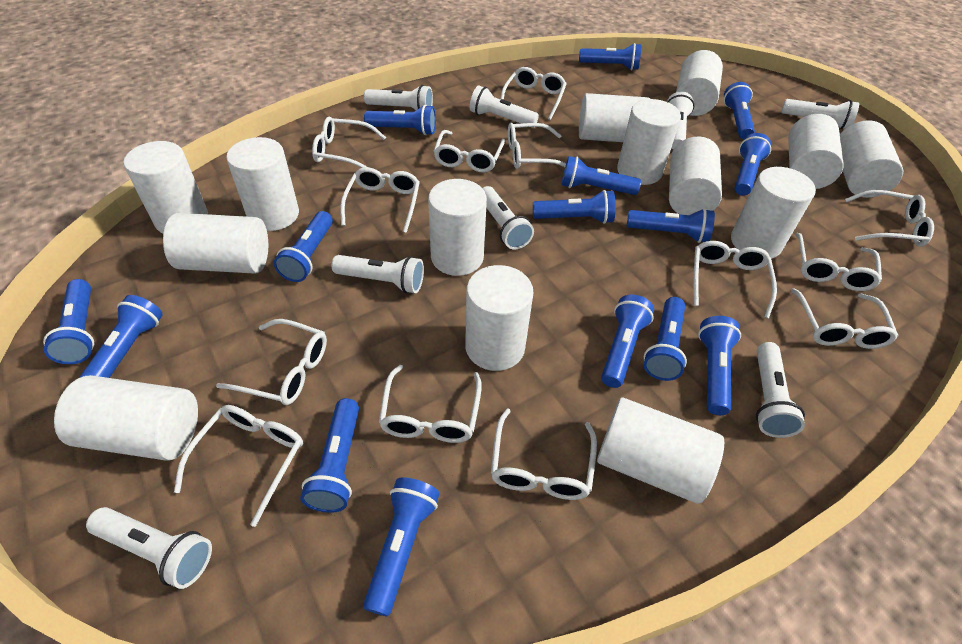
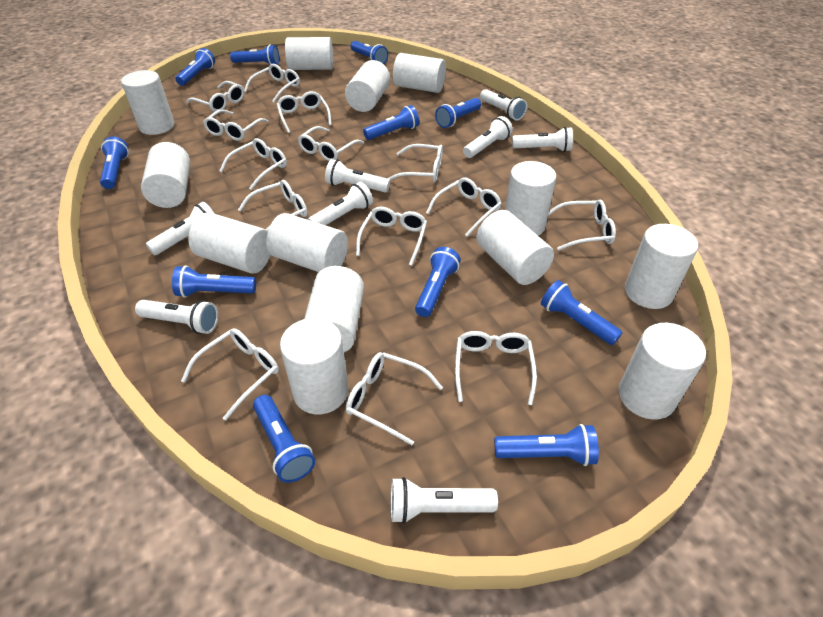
blue flashlight: [43,279,94,364] [79,295,163,378] [274,211,333,282] [300,398,359,513] [363,477,440,616] [364,105,436,135] [533,190,616,224] [561,156,641,195] [579,43,641,71] [601,294,654,388] [627,208,715,243] [644,297,687,381] [698,316,741,415] [724,82,755,139] [735,133,771,196] = 15 -> [100,137,129,189] [172,266,256,298] [176,48,215,86] [230,45,279,65] [253,395,315,483] [350,41,388,64] [363,105,419,140] [415,247,461,317] [435,98,481,128] [494,424,599,466] [541,280,623,345] = 11
white cylinder: [54,375,198,461] [124,141,208,233] [163,213,268,274] [226,137,299,231] [428,179,487,276] [465,265,533,371] [579,93,650,142] [597,398,724,504] [617,99,681,185] [669,137,722,215] [676,50,723,116] [731,167,816,259] [788,114,844,189] [840,120,903,198] = 14 -> [121,70,174,135] [141,142,190,208] [188,212,271,274] [266,213,348,272] [280,318,349,415] [285,37,333,70] [304,266,364,352] [345,60,390,112] [393,53,446,93] [476,210,554,285] [505,161,556,236] [619,323,706,420] [625,224,698,309] = 13
white glasses: [174,405,303,527] [216,319,327,405] [312,116,386,168] [340,167,420,233] [379,365,482,443] [434,130,505,173] [491,408,597,500] [500,67,567,120] [508,123,566,169] [693,241,777,318] [791,288,899,349] [796,233,882,291] [845,190,934,247] = 13 -> [181,328,279,420] [186,81,244,112] [203,109,268,141] [220,138,287,190] [238,180,308,231] [244,64,300,103] [277,91,332,133] [298,126,364,161] [346,352,443,445] [356,207,427,266] [387,144,443,182] [426,178,502,237] [455,331,537,405] [548,200,616,250] = 14

